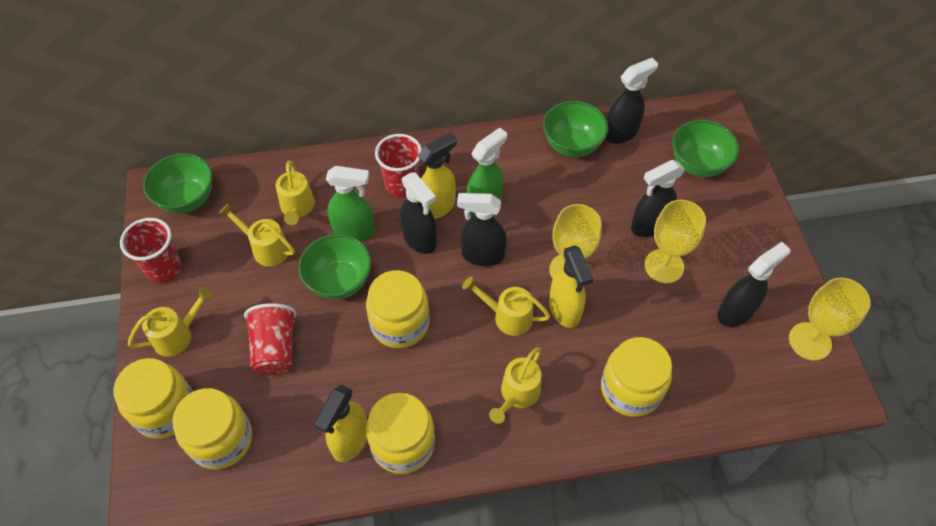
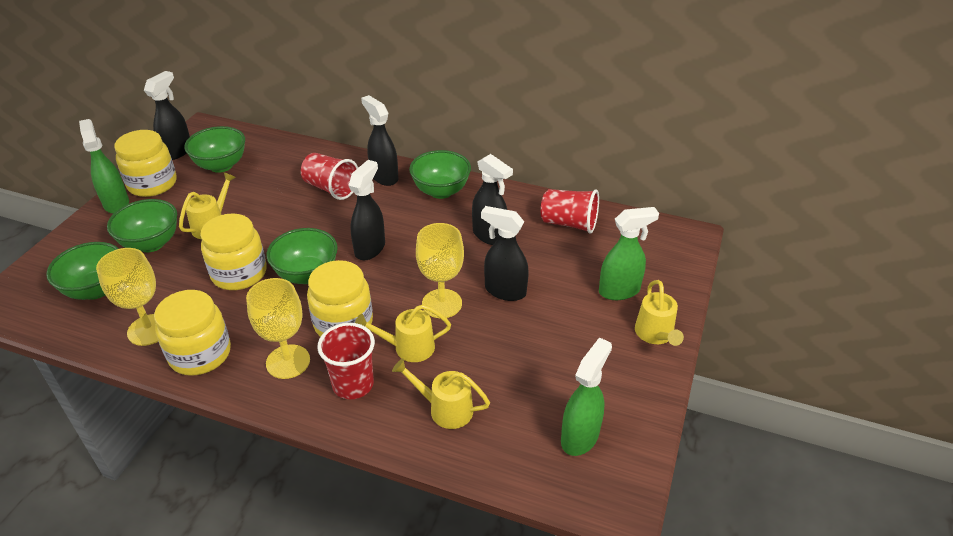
green bowl: [143,153,213,214] [298,234,371,300] [543,101,608,157] [672,120,739,177] = 4 -> [46,242,119,300] [107,199,177,252] [184,126,245,173] [266,228,338,284] [409,150,471,199] = 5
green spray bottle: [326,166,375,241] [467,127,507,217] = 2 -> [79,119,129,214] [561,337,612,456] [599,207,659,300] = 3
yellow jar: [114,358,193,439] [172,388,252,469] [366,270,430,348] [366,393,435,474] [601,337,672,417] = 5 -> [114,130,177,197] [154,290,231,376] [200,213,267,290] [307,260,373,337] = 4
yellow spray bottle: [314,385,367,462] [418,132,457,219] [549,245,593,328] = 3 -> none = 0
yellow watering can: [128,287,213,356] [219,203,295,267] [275,161,315,225] [462,277,550,336] [489,347,542,424] = 5 -> [179,172,236,239] [355,304,451,362] [392,358,490,429] [635,280,684,346] = 4

